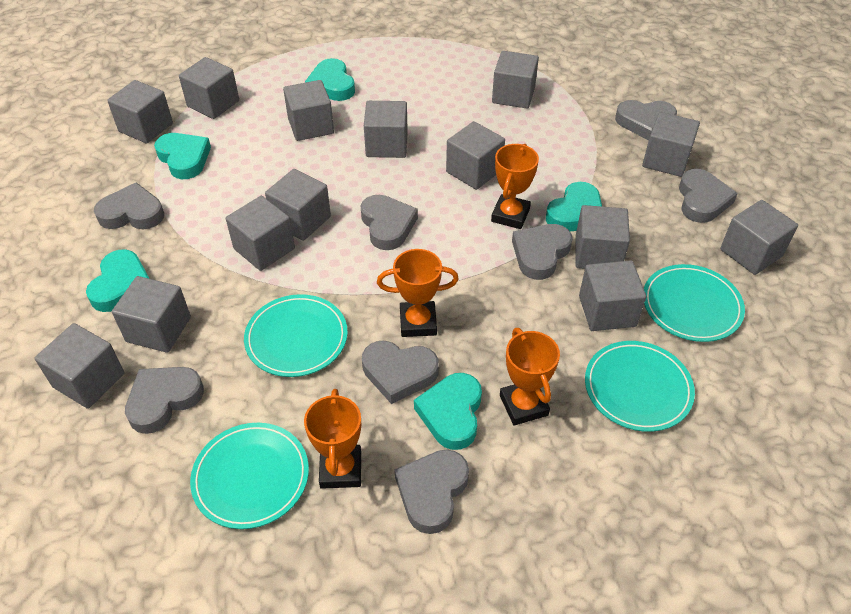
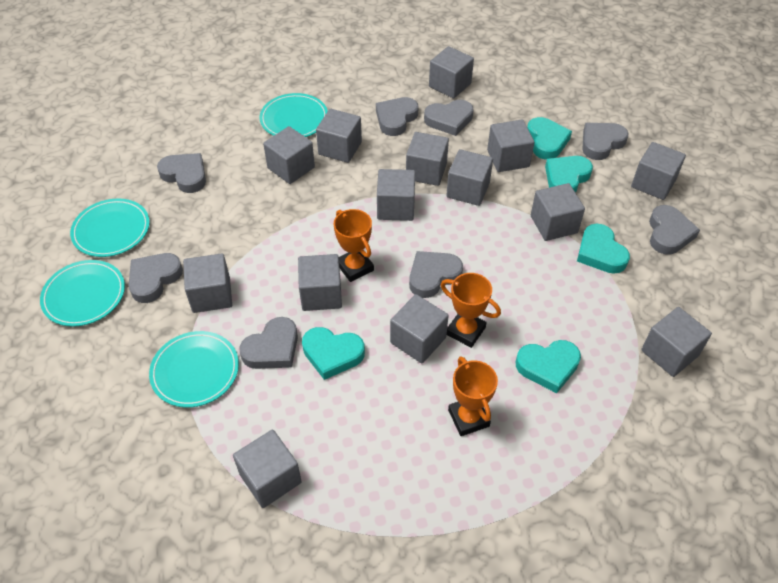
orange trophy: [304,389,361,489] [377,249,459,337] [491,144,539,229] [500,328,560,426] = 4 -> [334,209,374,282] [441,273,501,348] [448,356,498,436] = 3

